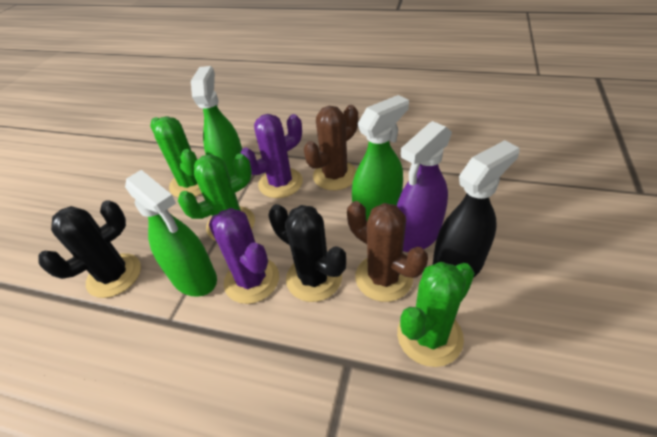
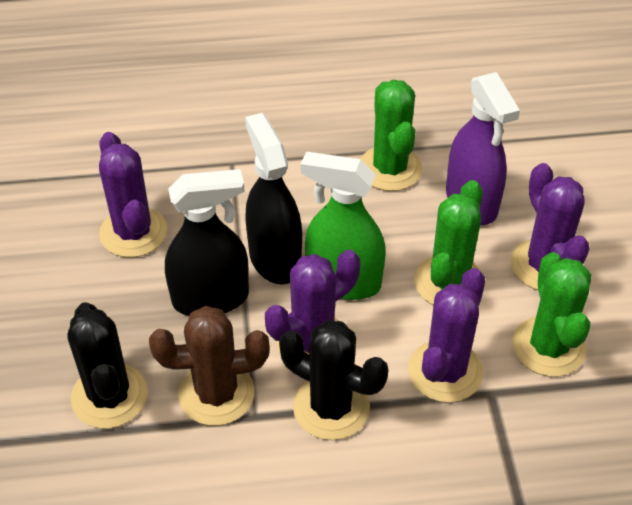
black spray bottle: [432,140,519,278] = 1 -> [165,169,249,316] [245,113,302,284] = 2
brown cactus: [304,105,358,190] [347,201,428,302] = 2 -> [149,306,270,426] = 1
green spray bottle: [125,170,217,297] [191,66,242,177] [352,95,409,221] = 3 -> [301,152,386,300] = 1
purple cactus: [209,208,279,304] [240,114,303,198] = 2 -> [99,132,167,257] [265,250,360,355] [408,268,485,403] [511,163,590,290] = 4

